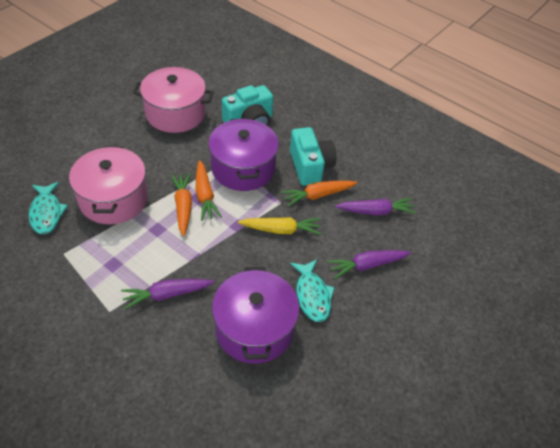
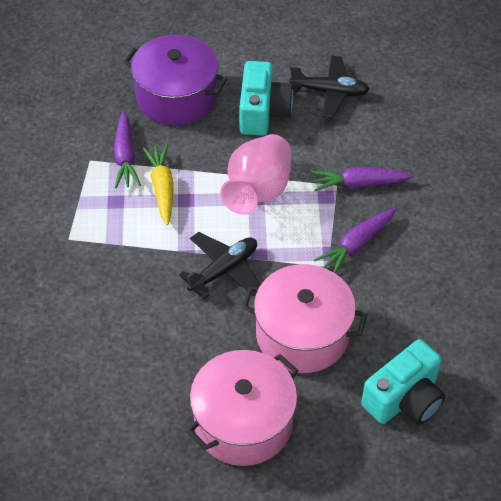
black plane: none = 0 -> [179,232,260,299] [289,55,369,118] = 2
orange carrot: [171,173,192,236] [196,160,222,221] [281,181,357,206] = 3 -> none = 0
pink vase: none = 0 -> [220,134,291,215] = 1
purple pot: [208,118,279,191] [212,267,299,364] = 2 -> [124,34,227,125] = 1
turquoise fish: [29,182,68,234] [290,259,335,322] = 2 -> none = 0

